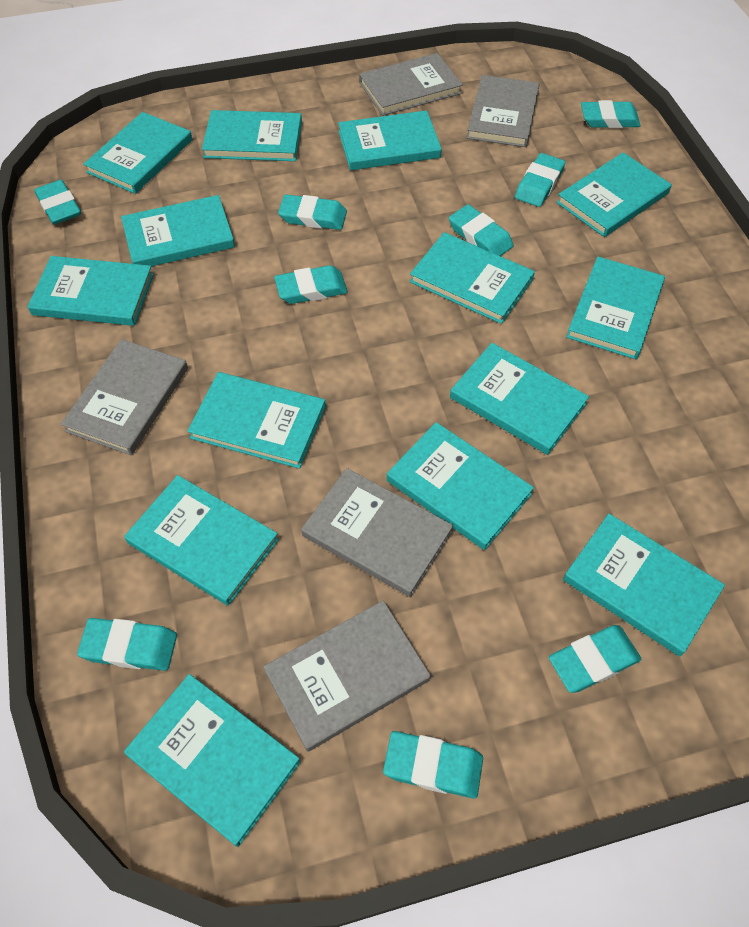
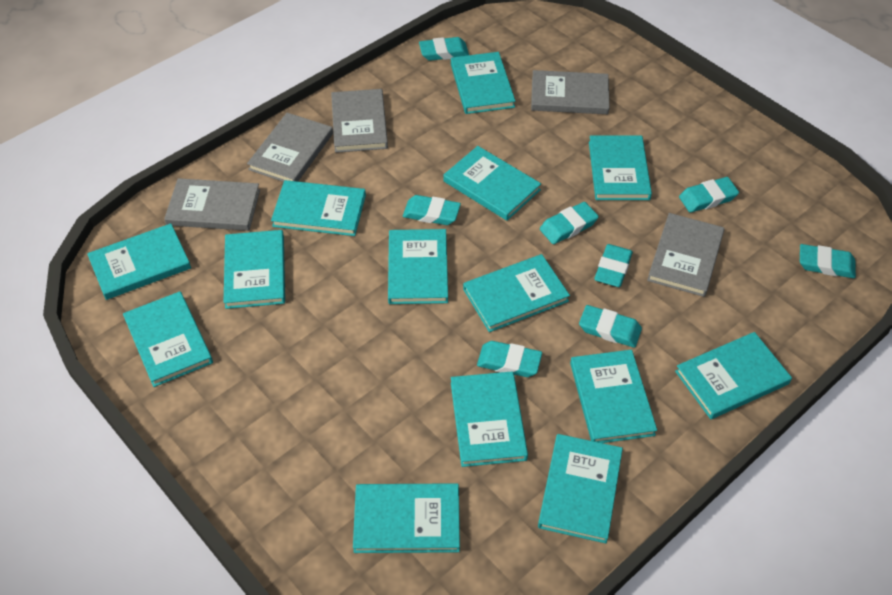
turquoise eraser: [34,180,81,225] [77,618,177,671] [274,265,348,304] [278,194,347,230] [383,731,483,798] [449,204,513,256] [515,153,565,207] [549,625,642,693] [581,100,641,128] = 9 -> [403,195,461,225] [419,37,469,61] [477,341,542,377] [540,202,599,244] [579,305,642,348] [594,244,633,287] [679,177,739,213] [800,244,856,278] = 8

